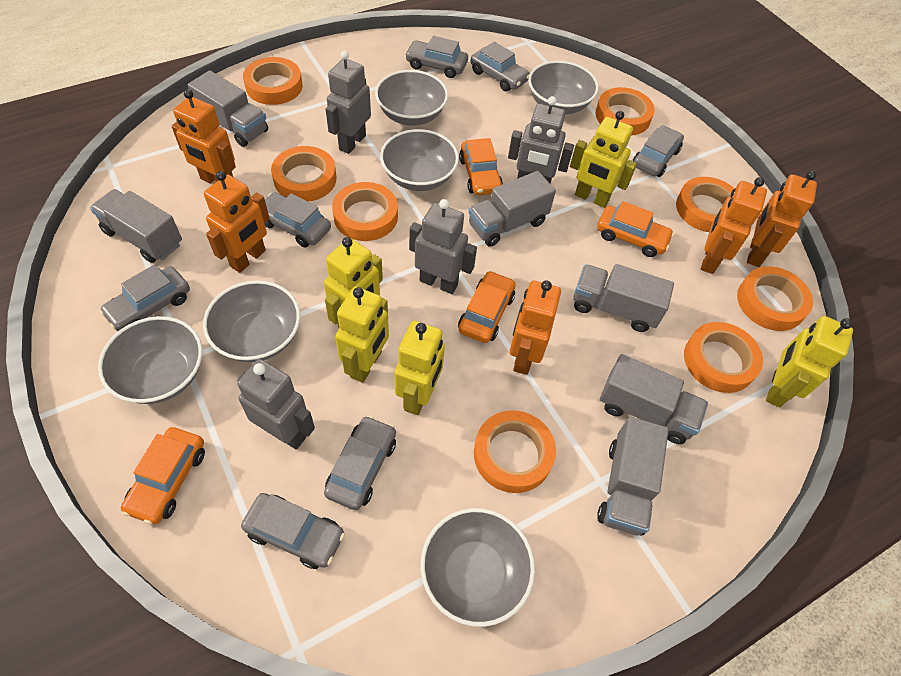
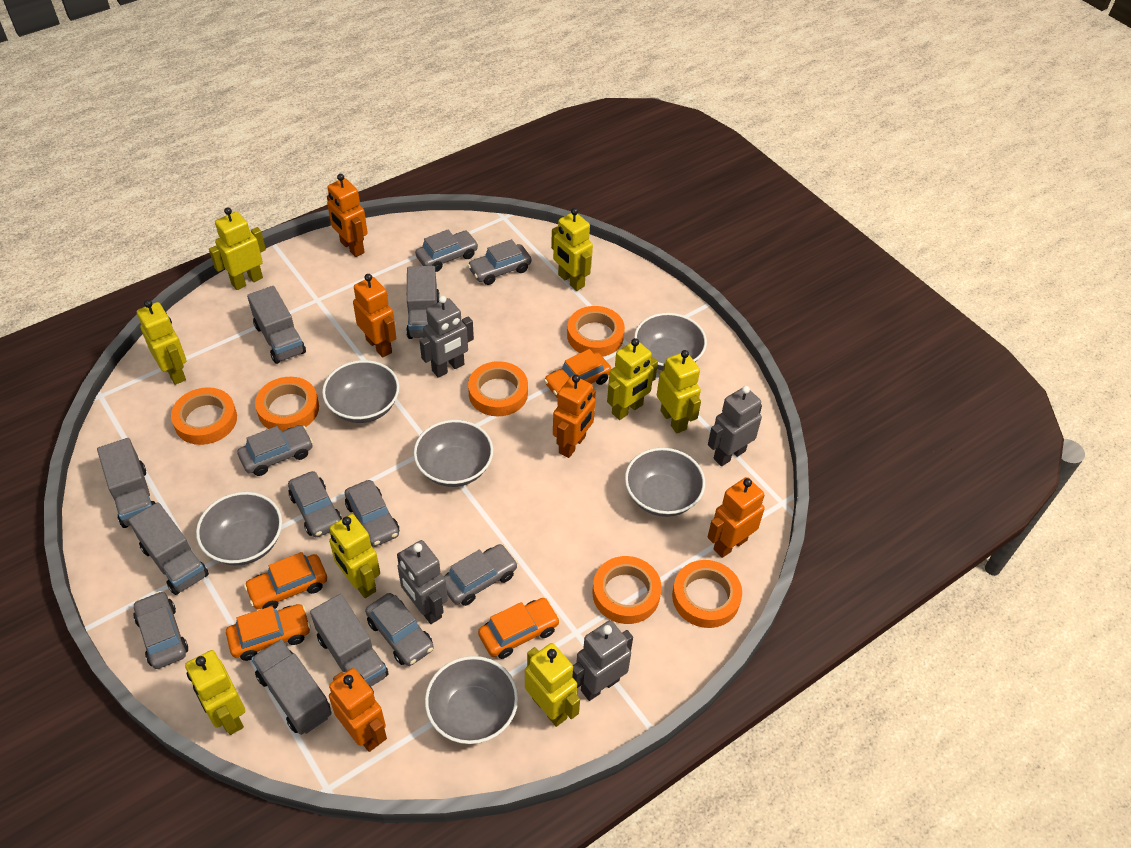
grey car: [99,264,190,331] [241,493,345,569] [265,192,331,248] [324,415,396,510] [405,36,468,78] [470,42,530,92] [633,125,684,177] = 7 -> [133,591,188,669] [238,425,313,476] [288,471,342,537] [345,480,399,547] [365,593,434,666] [415,230,479,272] [443,544,518,606] [468,239,531,285] = 8
orange tape: [243,57,303,105] [271,146,337,202] [332,182,398,241] [474,411,556,493] [595,87,655,135] [676,177,735,232] [684,322,763,393] [737,266,813,331] = 8 -> [171,387,237,445] [255,377,319,431] [468,361,528,416] [567,306,625,357] [593,556,662,624] [672,560,742,628] = 6
yellow robot: [324,237,383,328] [335,286,389,383] [394,321,445,415] [570,111,637,208] [766,316,853,407] = 5 -> [137,300,186,385] [185,650,245,735] [209,207,266,290] [329,514,380,598] [525,643,580,727] [551,208,593,291] [607,338,658,420] [657,350,701,433] = 8

